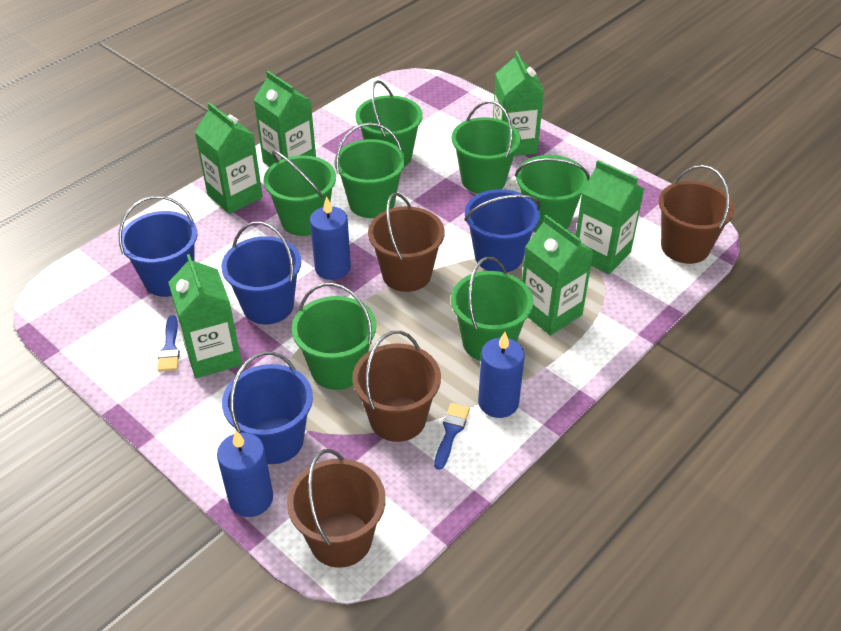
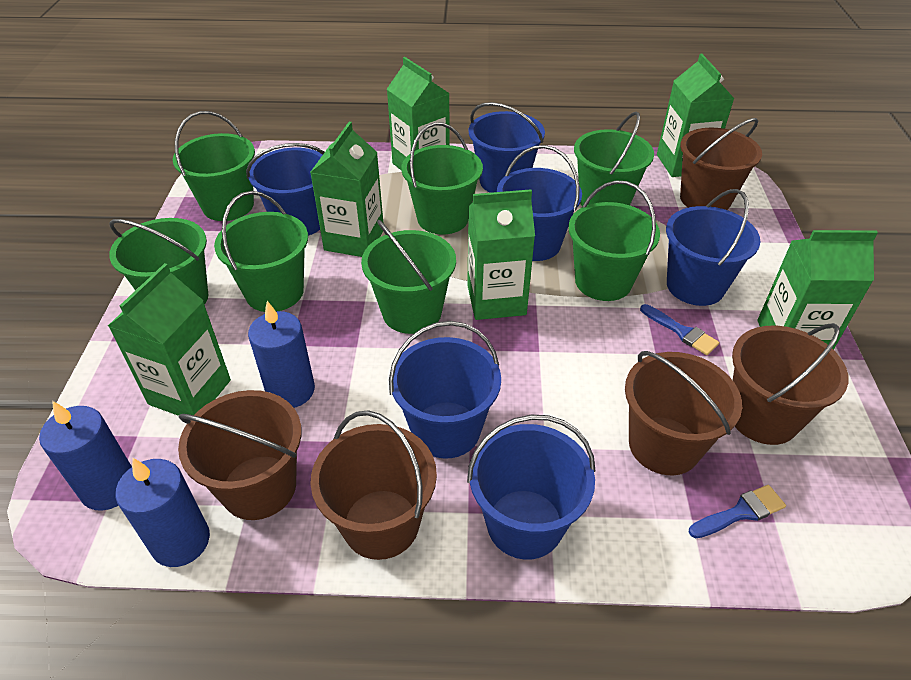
blue bucket: [119,196,197,297] [221,222,301,324] [222,352,313,464] [464,189,541,272] = 4 -> [246,143,325,236] [389,321,501,459] [467,415,595,560] [469,102,545,193] [497,145,582,261] [666,189,760,306] = 6
brown bucket: [287,449,386,568] [352,331,441,442] [368,193,445,292] [659,165,735,264] = 4 -> [178,390,302,520] [310,410,437,560] [625,351,742,475] [680,118,762,210] [732,323,848,445] = 5

